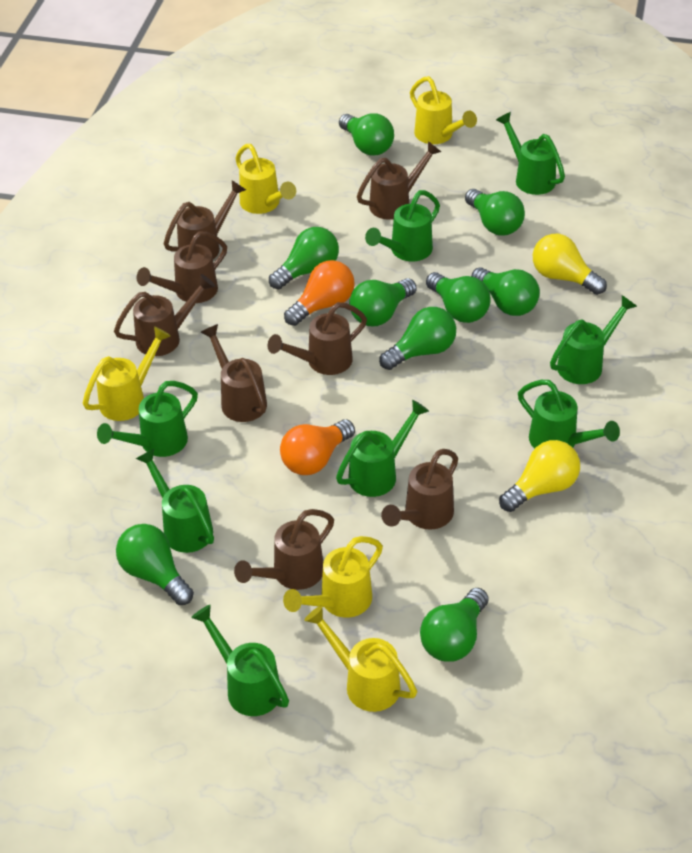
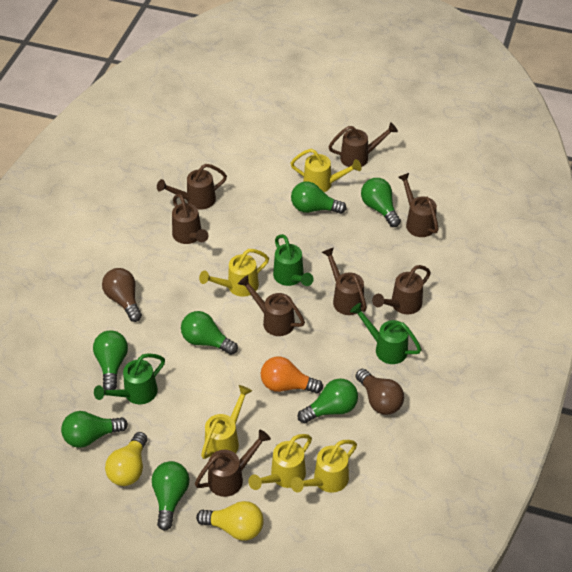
brown light bulb: none = 0 -> [102,268,142,322] [356,369,404,415] = 2
green light bulb: [116,524,194,605] [269,227,339,289] [339,113,394,156] [349,278,417,326] [379,307,456,370] [420,588,488,662] [426,272,491,323] [465,189,525,236] [471,267,540,316] = 9 -> [61,411,128,448] [93,330,128,390] [152,461,189,531] [181,311,238,355] [291,181,347,214] [298,378,358,423] [361,178,401,227] = 7
green watering can: [97,381,198,457] [136,449,214,553] [191,605,289,716] [336,400,429,497] [365,190,440,262] [496,112,565,195] [518,380,620,449] [550,295,637,384] = 8 -> [94,353,165,404] [273,234,314,286] [350,303,421,364] = 3
orange light bulb: [280,420,355,475] [284,260,355,326] = 2 -> [261,356,323,393] = 1

